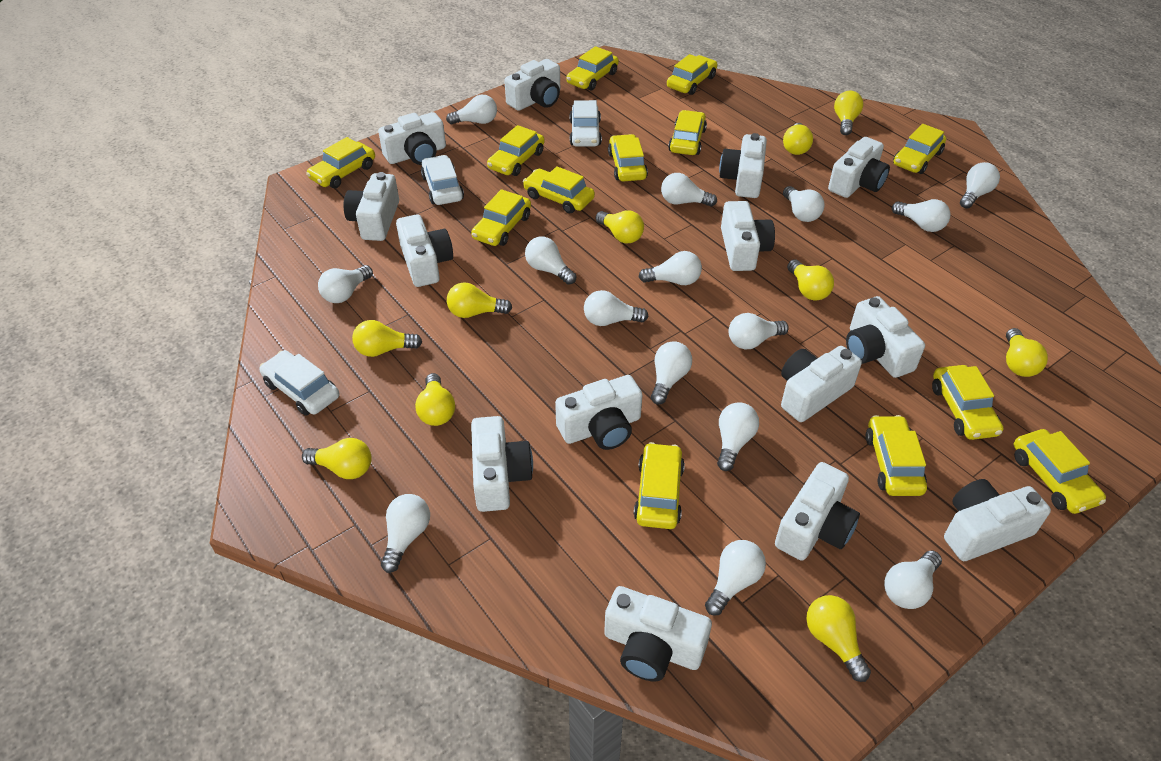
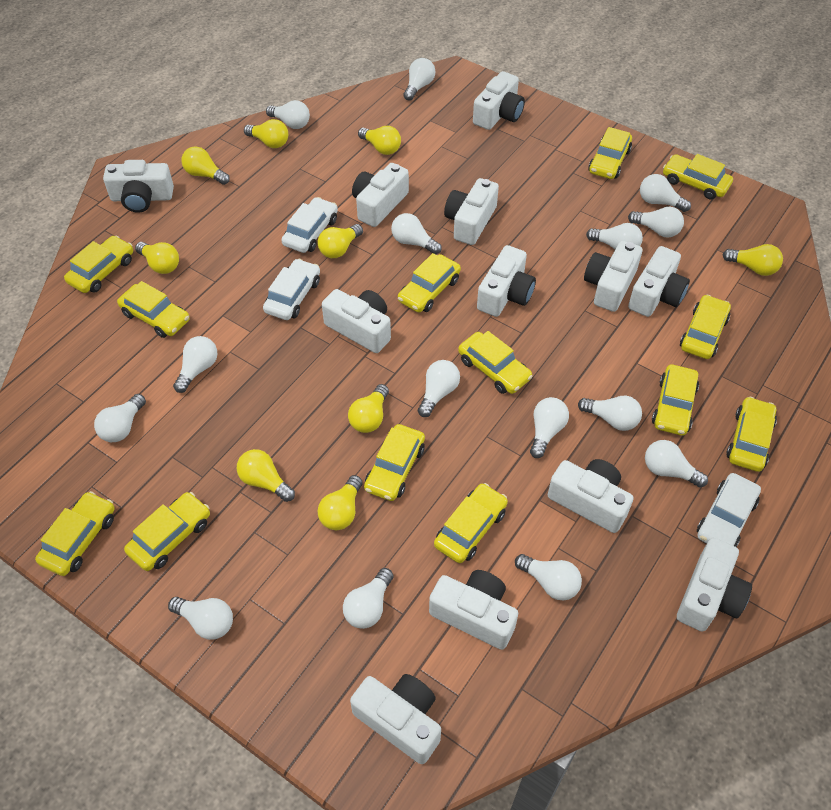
white camera: [344,172,399,241] [378,112,446,165] [396,214,453,287] [471,416,533,512] [504,59,560,111] [555,375,642,450] [604,586,712,682] [719,133,767,198] [721,201,775,271] [775,462,860,561] [781,346,862,422] [828,137,890,198] [846,296,925,378] [944,479,1051,561] = 14 -> [103,160,174,213] [322,289,391,353] [350,674,441,764] [352,163,409,227] [429,570,518,650] [444,178,499,245] [473,71,525,130] [477,245,536,317] [548,459,634,533] [584,241,642,312] [628,246,690,317] [677,538,752,632] = 12
yellow light bulb: [302,438,372,479] [352,320,422,357] [415,373,455,426] [447,282,512,318] [596,210,644,243] [783,123,813,155] [787,259,834,301] [806,595,871,682] [834,91,863,135] [1006,328,1048,377] = 10 -> [135,242,179,274] [181,146,230,185] [237,449,295,502] [244,119,288,148] [317,475,363,530] [318,224,363,258] [348,384,389,433] [358,126,401,155] [723,244,783,276] = 9

